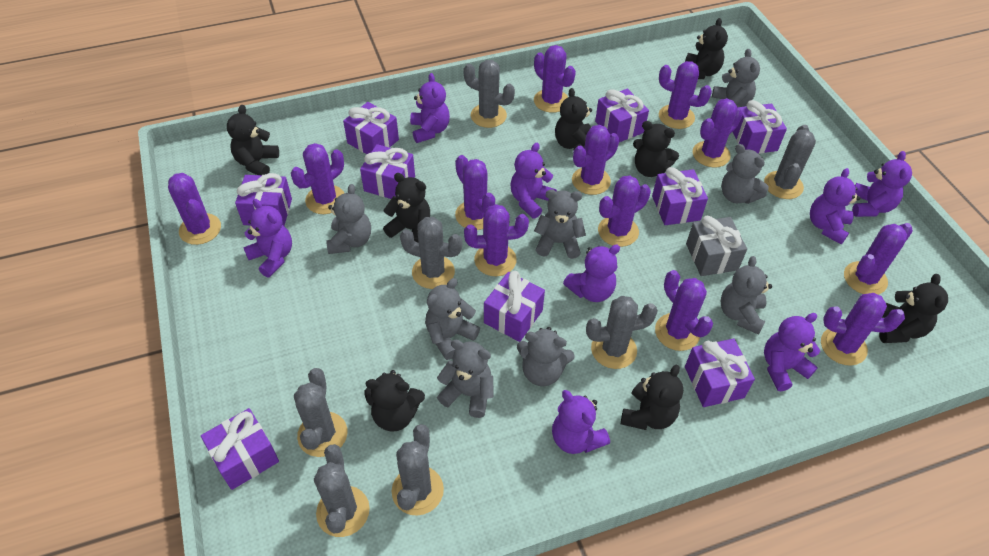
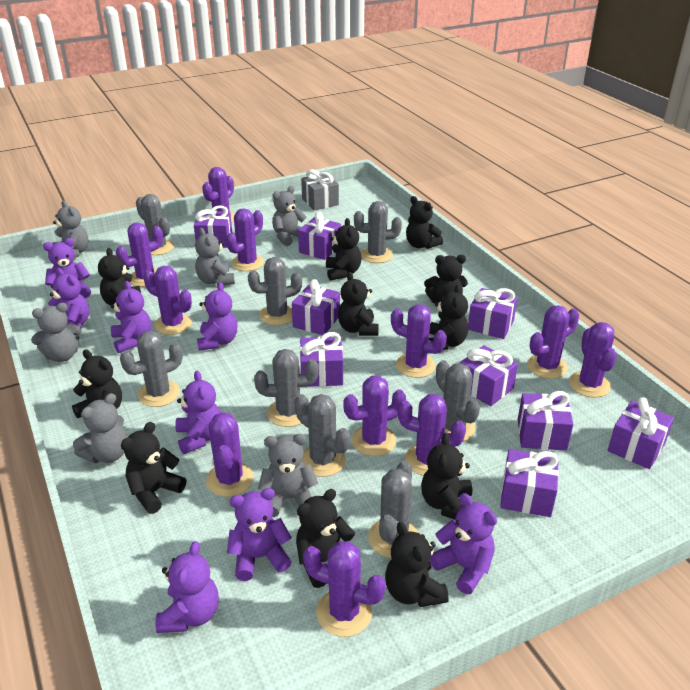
black teddy bear: [227,105,279,175] [364,370,425,432] [383,173,430,243] [555,88,592,152] [621,364,683,430] [633,121,679,177] [685,18,728,79] [879,274,948,343] = 8 -> [72,349,122,418] [98,248,141,306] [121,422,186,514] [296,489,355,588] [326,218,361,281] [338,272,379,336] [385,522,449,607] [406,196,443,249] [421,433,472,520] [424,255,468,304] [429,284,468,350] = 11
grey cactus: [294,368,347,457] [314,444,370,537] [392,424,444,516] [400,217,462,289] [463,60,515,128] [586,296,658,369] [764,125,816,199] = 7 -> [120,331,183,407] [136,194,174,255] [248,257,302,325] [254,349,319,427] [294,394,350,477] [354,201,402,263] [368,461,418,558] [436,360,480,442] = 8
grey teddy bear: [326,184,371,254] [425,278,480,360] [437,340,494,418] [517,327,575,386] [534,189,586,259] [712,49,760,107] [721,144,769,204] [721,256,772,335] = 8 -> [31,303,81,362] [52,200,88,258] [73,393,127,463] [195,228,235,286] [258,434,319,517] [272,186,307,246] = 6
purple cactus: [168,173,221,245] [291,143,344,214] [455,155,495,230] [464,204,529,276] [534,45,576,113] [572,125,619,195] [598,175,651,247] [655,270,713,351] [659,61,712,129] [693,98,743,167] [821,293,905,366] [844,223,913,295] = 12 -> [116,222,163,287] [143,266,192,335] [202,167,235,223] [206,412,254,497] [226,208,264,271] [303,541,386,637] [343,376,406,456] [391,304,447,378] [398,394,466,476] [527,305,579,379] [569,322,617,398] = 11

